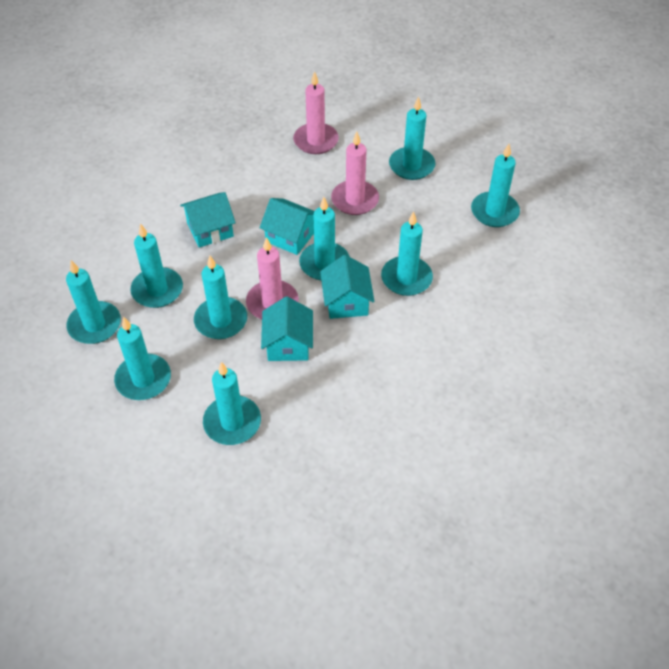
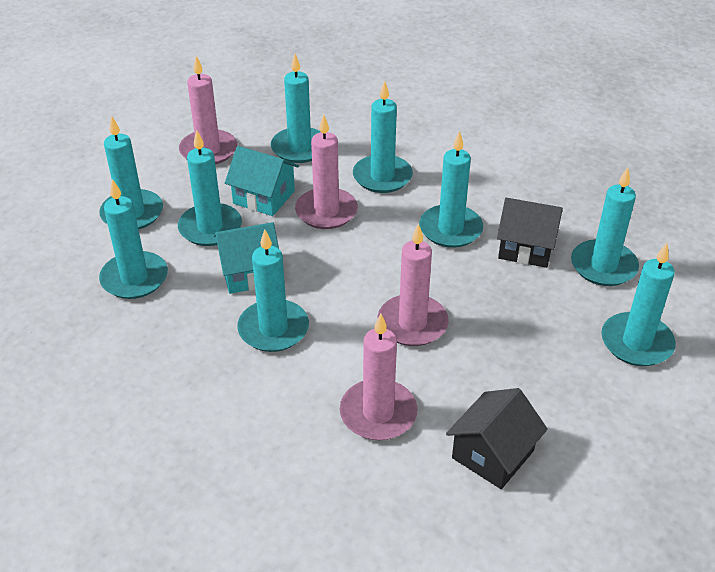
black house: none = 0 -> [446,388,548,489] [497,198,563,268] = 2
pink candle: [246,237,299,319] [293,71,339,154] [331,132,379,215] = 3 -> [179,56,237,165] [295,114,358,229] [340,314,418,440] [378,223,449,346] = 4
turquoise house: [180,192,236,248] [260,198,314,255] [261,297,313,361] [320,255,374,319] = 4 -> [213,222,279,294] [225,146,299,216] = 2

